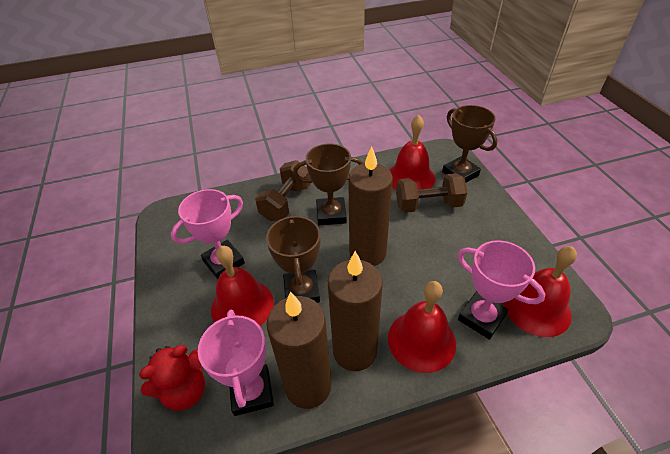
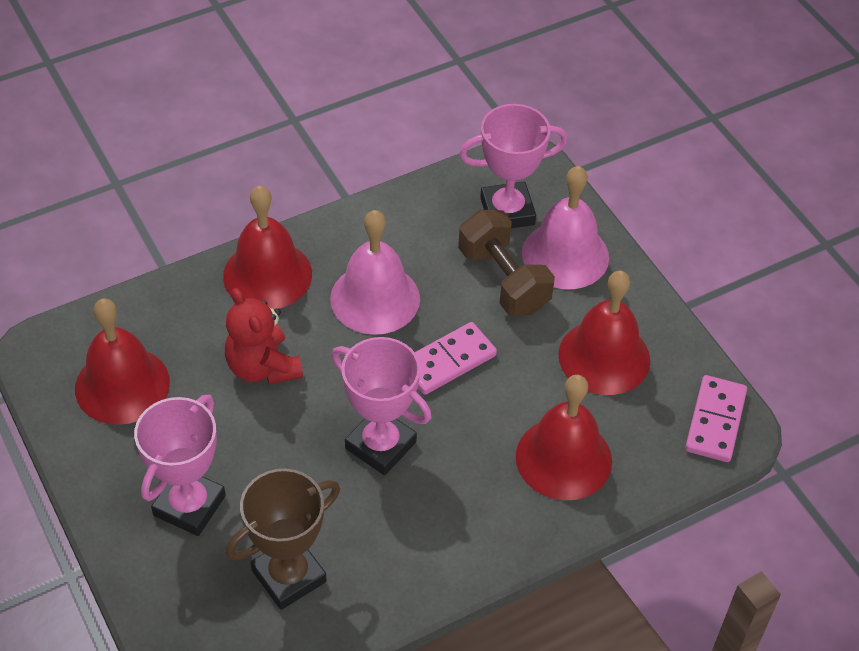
brown candle: [267,291,331,409] [328,251,383,371] [348,146,393,266] = 3 -> none = 0
brown dumbbell: [255,160,311,221] [396,173,468,213] = 2 -> [458,210,555,316] = 1
brown trophy: [266,214,320,303] [293,144,363,225] [442,105,497,183] = 3 -> [225,469,340,610] = 1
pink bell: none = 0 -> [330,210,420,335] [522,166,609,289] = 2
pink domino: none = 0 -> [415,322,497,395] [685,375,747,462] = 2

